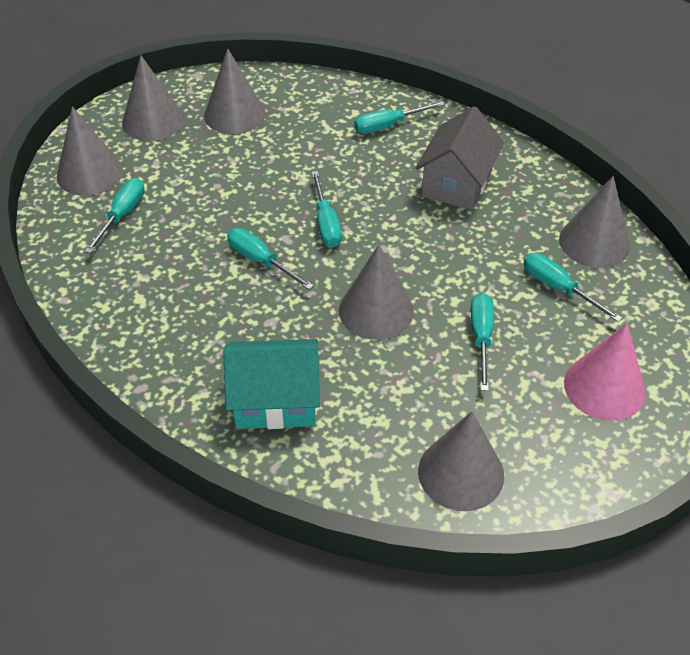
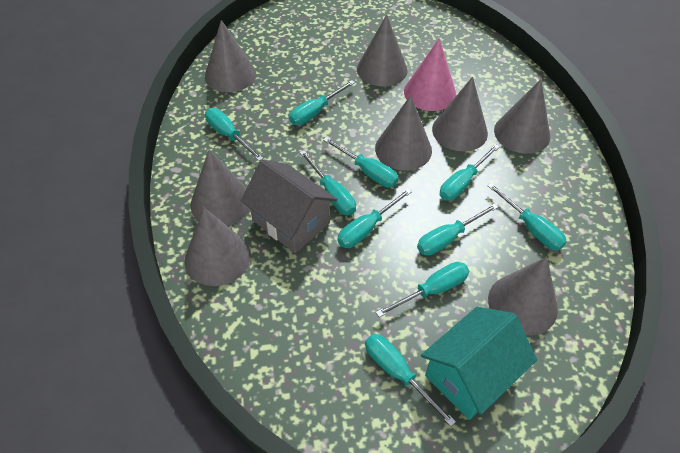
grey cone: [57,107,123,195] [122,55,184,141] [204,48,266,134] [339,245,414,340] [418,411,504,511] [559,176,630,268] = 6 -> [185,207,251,286] [191,150,250,226] [205,20,256,92] [357,14,408,86] [375,95,432,171] [432,77,488,151] [488,257,558,336] [494,79,550,154] = 8
turquoise screwdriver: [84,178,145,254] [227,228,314,290] [312,171,342,247] [354,101,445,134] [471,293,494,391] [524,253,622,322] = 6 -> [205,108,264,161] [289,80,355,125] [300,150,356,215] [323,137,399,188] [337,188,412,248] [365,334,456,427] [376,262,469,317] [417,203,498,256] [440,144,499,201] [487,183,567,250] = 10

